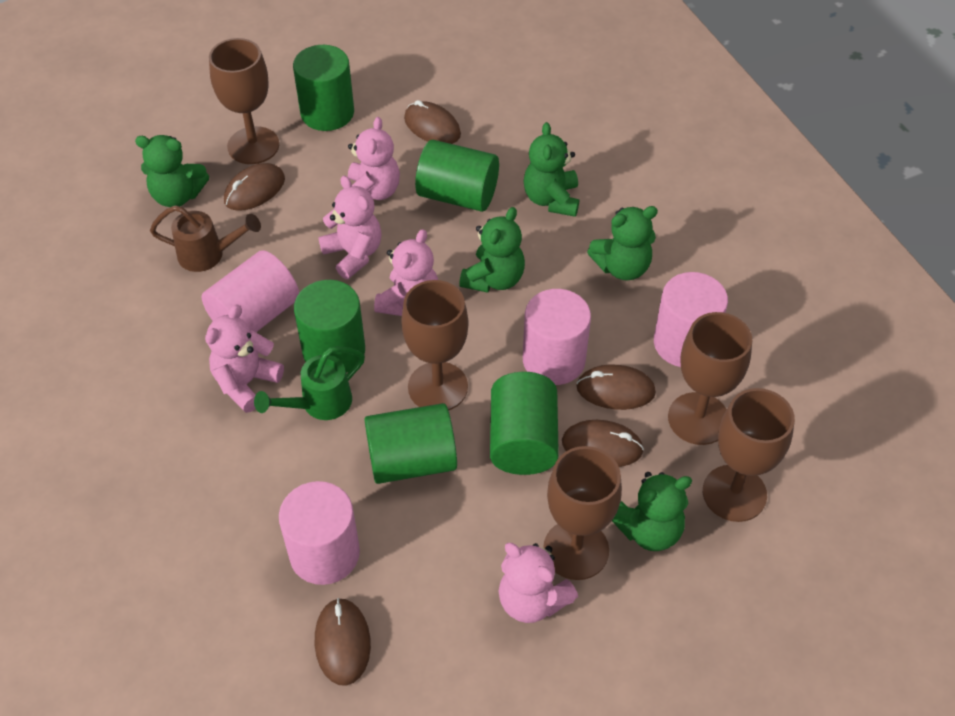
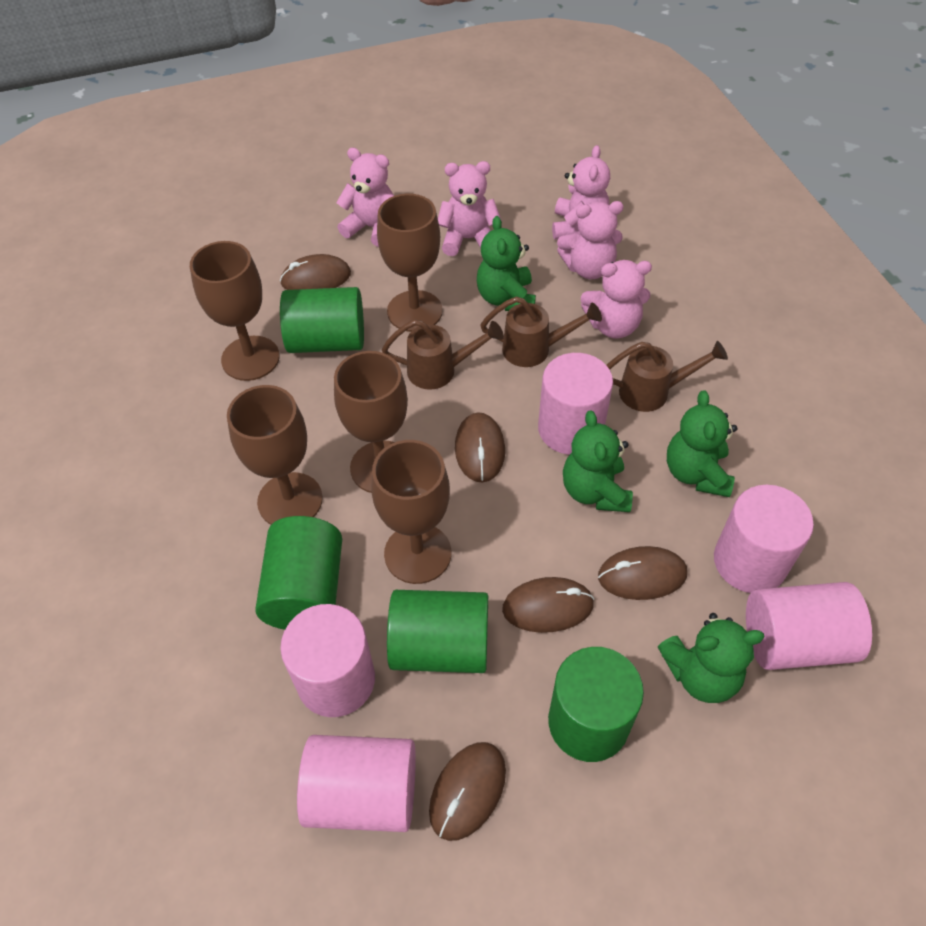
brown watering can: [150,205,261,272] = 1 -> [382,319,504,390] [480,297,602,367] [607,341,728,412] = 3
green cylinder: [293,45,354,131] [294,280,365,373] [364,403,457,484] [415,140,499,212] [490,372,559,475] = 5 -> [255,516,342,630] [280,287,364,353] [387,590,488,673] [548,647,644,762] = 4
green teddy bear: [135,135,209,207] [459,207,525,293] [524,122,579,217] [587,206,658,280] [612,472,692,551] = 5 -> [477,216,536,311] [563,410,633,512] [658,613,765,703] [667,390,737,497] = 4
green watering can: [254,346,365,420] = 1 -> none = 0
pink cylinder: [202,250,299,332] [279,481,360,585] [523,289,591,385] [654,272,728,367] = 4 -> [280,604,375,717] [297,735,416,832] [538,353,613,455] [714,485,814,593] [746,582,872,670] = 5

